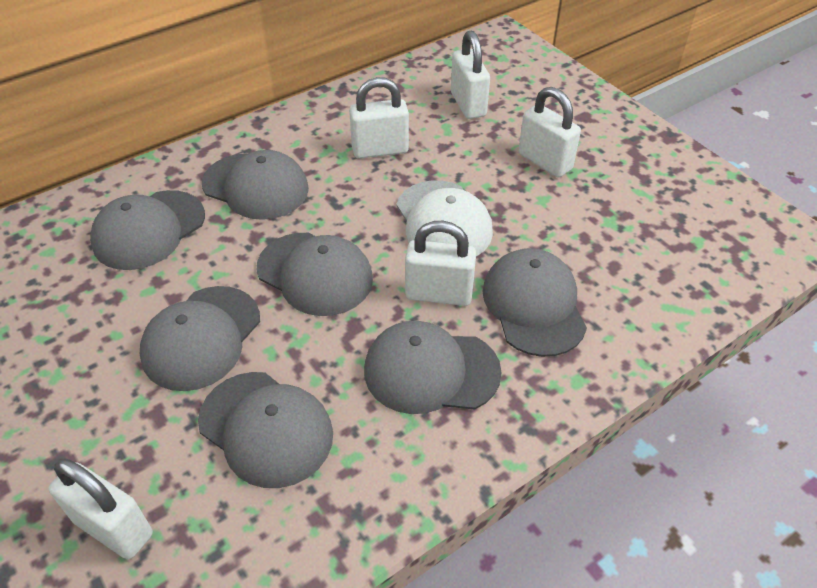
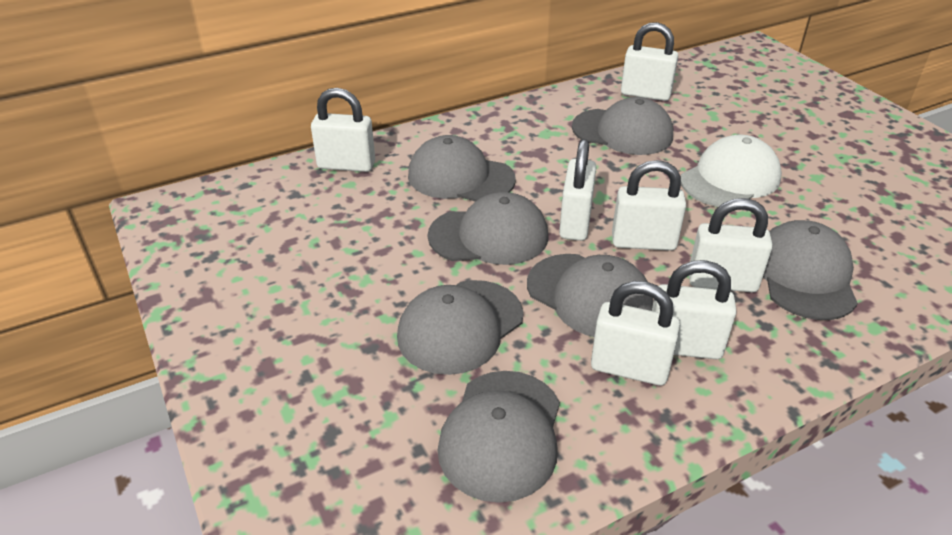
white padlock: [48,458,153,559] [349,77,409,159] [405,221,476,306] [451,31,490,119] [518,87,581,178] = 5 -> [311,88,375,172] [559,139,596,241] [591,281,680,386] [612,160,686,251] [621,22,678,101] [652,260,737,359] [689,198,773,293] = 7

